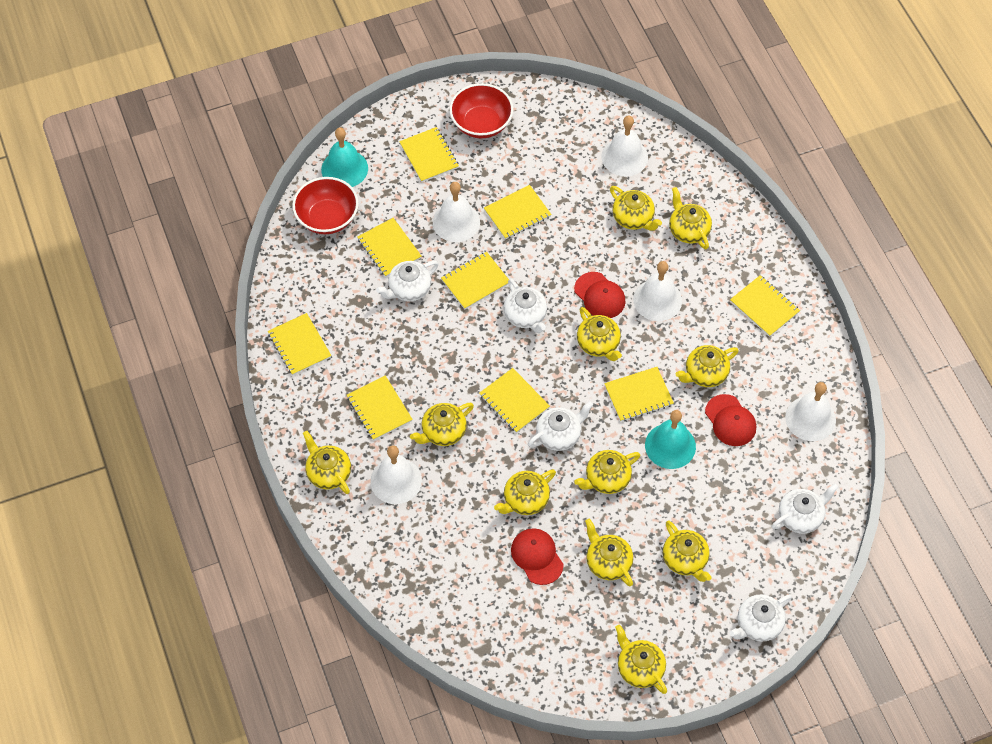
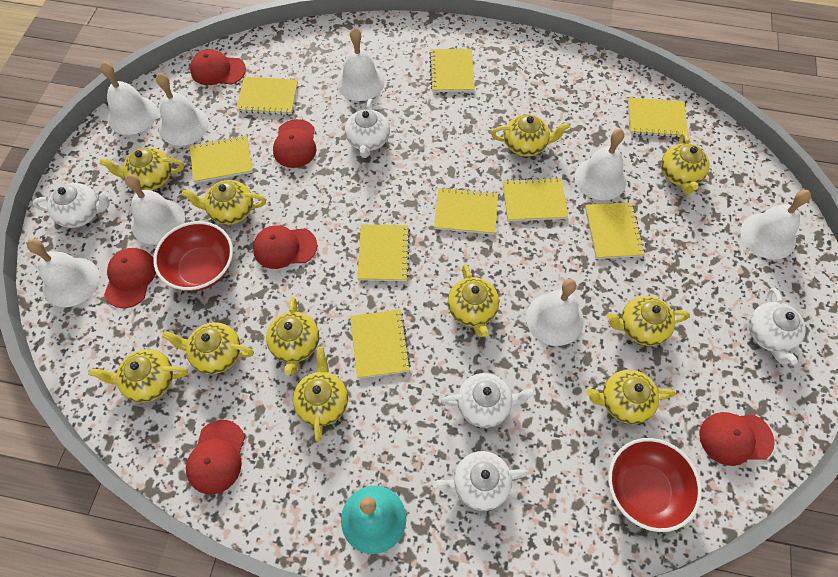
red cap: [511,528,564,585] [574,272,625,318] [705,394,756,446] = 3 -> [104,248,156,308] [186,420,245,494] [190,49,246,85] [253,225,317,269] [273,119,316,168] [699,412,775,466] = 6
turquoise bell: [321,128,368,187] [645,410,696,469] = 2 -> [341,486,407,554] = 1
white bell: [370,446,422,504] [433,182,480,242] [601,116,648,176] [633,261,682,321] [785,382,836,441] = 5 -> [27,239,100,307] [100,62,158,135] [125,174,185,245] [156,73,209,146] [337,28,384,101] [526,279,584,346] [575,129,626,200] [741,190,811,259] = 8

